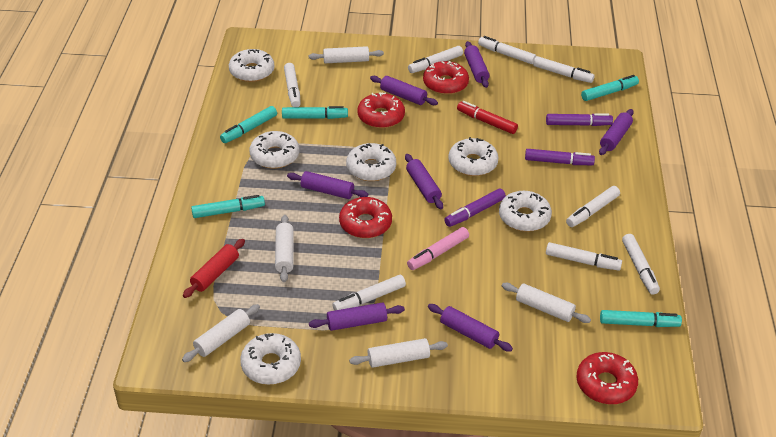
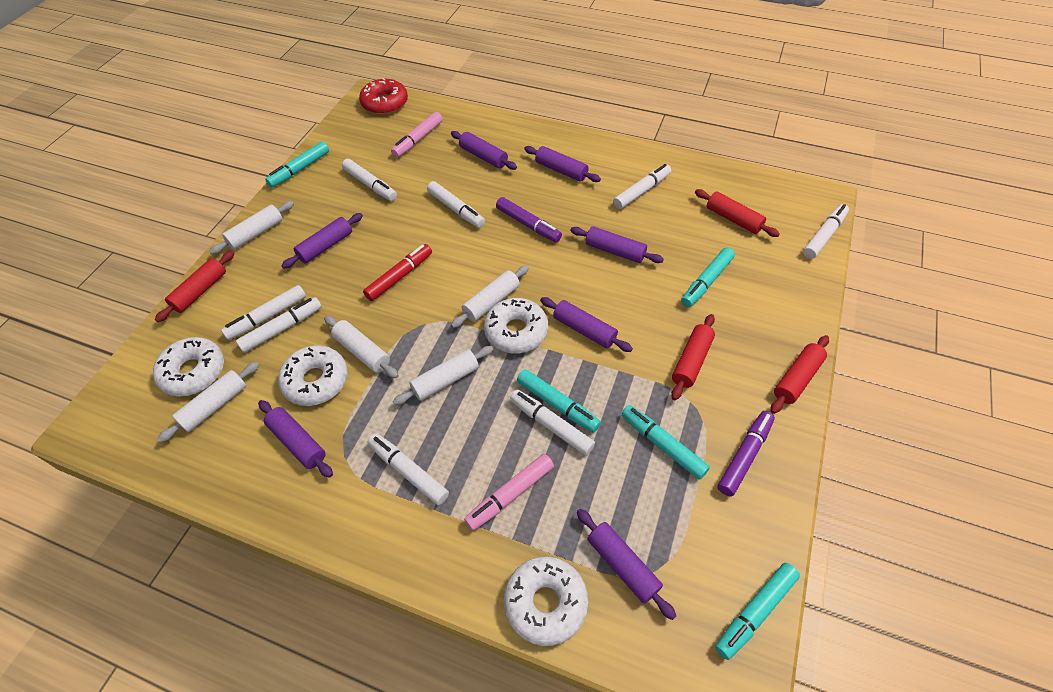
pink marker: [407,227,469,270] = 1 -> [391,112,443,158] [464,454,554,531] = 2
purple marker: [444,189,506,227] [525,149,595,165] [546,113,613,126] = 3 -> [496,197,562,242] [718,411,775,496] = 2
red donut: [339,197,392,238] [357,92,405,128] [423,61,469,95] [576,352,638,404] = 4 -> [359,78,408,115] = 1
red rolling pin: [183,239,245,298] = 1 -> [155,251,234,322] [671,314,715,400] [695,189,780,237] [771,335,829,414] = 4
white donut: [229,49,274,82] [240,333,301,385] [249,131,299,169] [346,143,396,181] [448,137,499,176] [499,191,552,232] = 6 -> [153,337,224,397] [278,345,348,406] [484,298,548,354] [504,557,588,646] = 4

